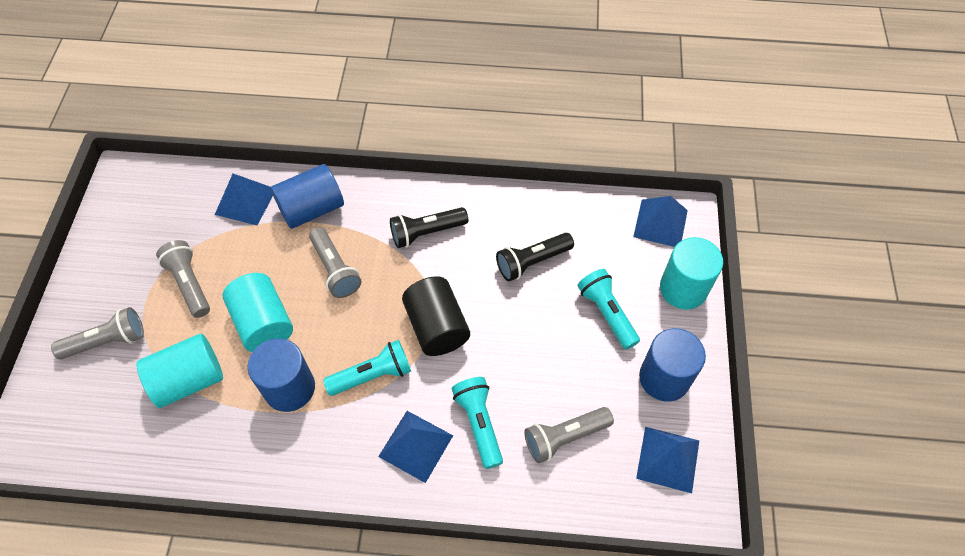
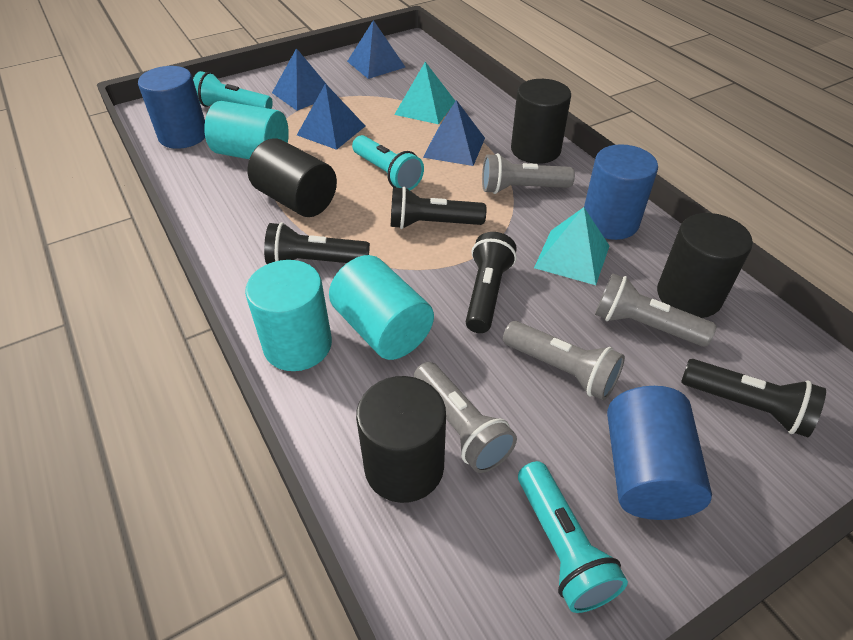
black cylinder: [402,276,470,356] = 1 -> [247,139,337,217] [356,376,446,503] [511,79,571,164] [657,213,753,318] = 4
black flashlight: [390,207,468,248] [496,233,574,281] = 2 -> [264,222,370,264] [391,187,486,229] [466,232,517,333] [681,359,826,437] = 4
turquoise pyramid: none = 0 -> [394,62,455,124] [534,207,609,285] = 2

